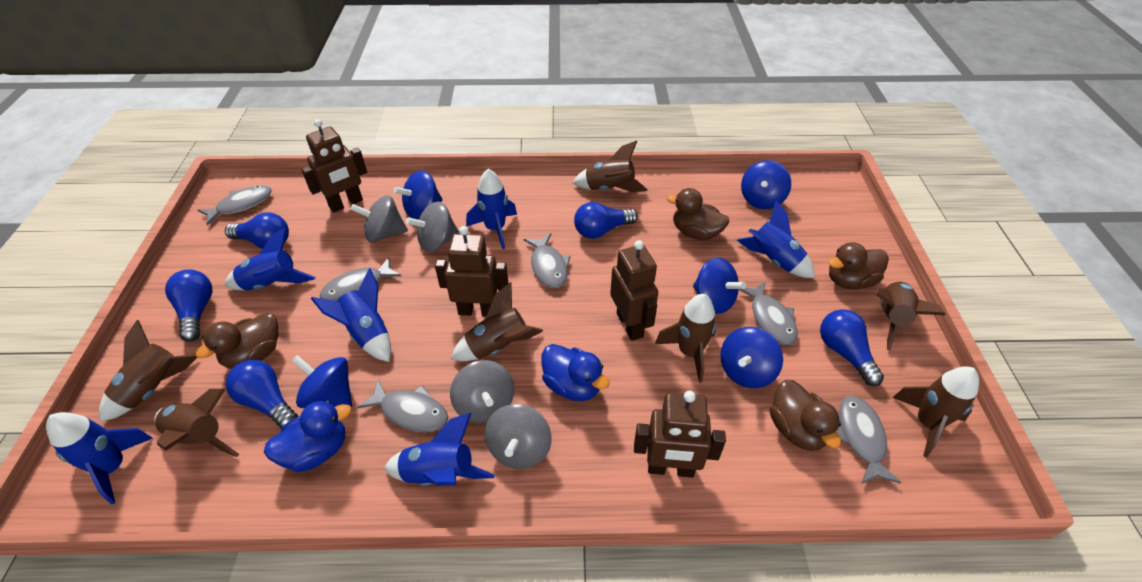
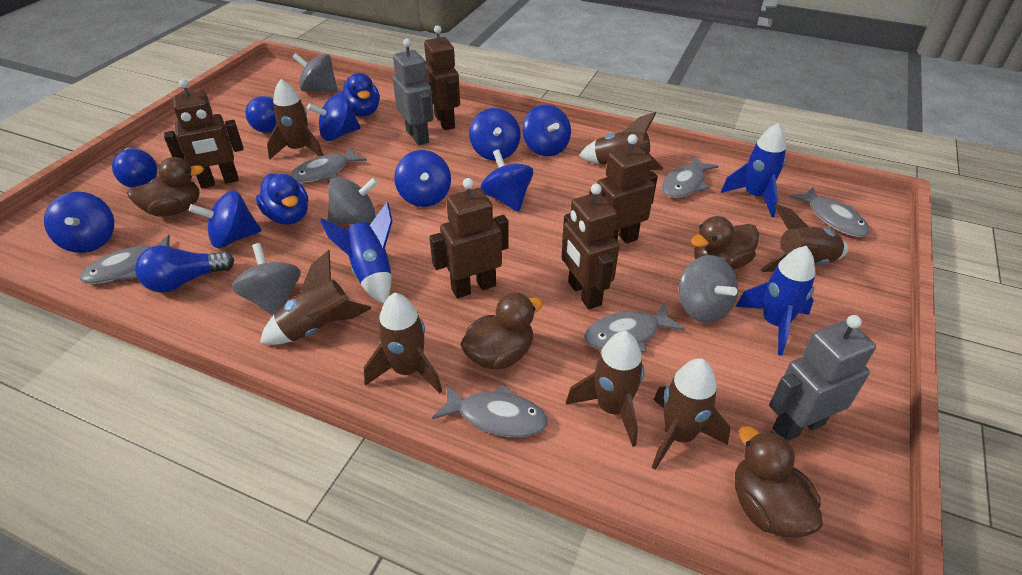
blue light bulb: [165,269,213,342] [225,212,289,249] [226,360,298,429] [574,202,638,239] [820,309,884,386] = 5 -> [112,147,157,188] [135,245,234,293] [245,96,276,133] = 3
blue rocket: [46,412,153,505] [225,227,316,290] [311,268,391,362] [384,413,495,486] [466,169,517,249] [737,200,815,278] = 6 -> [320,202,393,304] [721,123,786,217] [735,246,815,356] = 3
blue spinning top: [292,355,352,408] [393,171,443,219] [693,258,746,314] [720,327,783,388] [741,160,791,209] = 5 -> [44,192,114,253] [189,190,262,248] [307,93,361,141] [394,150,451,207] [469,108,520,160] [480,149,533,212] [522,104,571,156] = 7
brown robot: [301,119,367,212] [435,226,508,317] [610,240,658,341] [634,391,726,478] = 4 -> [164,79,244,189] [424,25,460,130] [429,178,509,298] [562,183,619,309] [589,134,658,243] = 5
grey robot: none = 0 -> [392,38,434,145] [769,315,876,441] = 2

